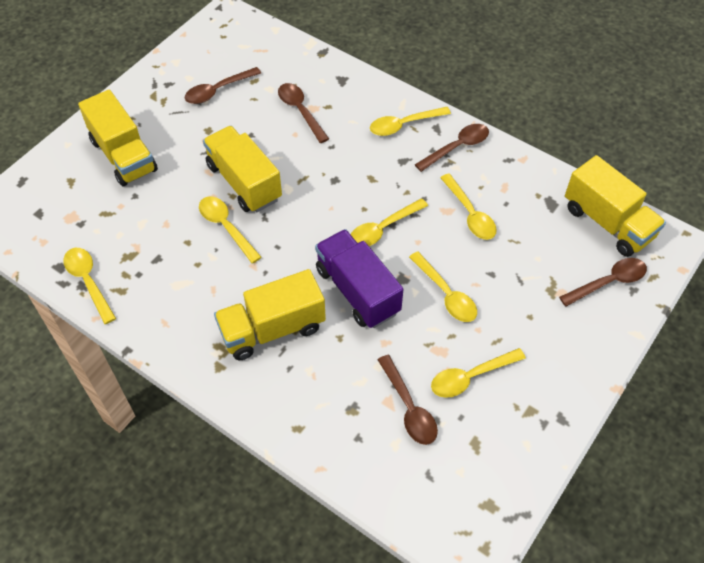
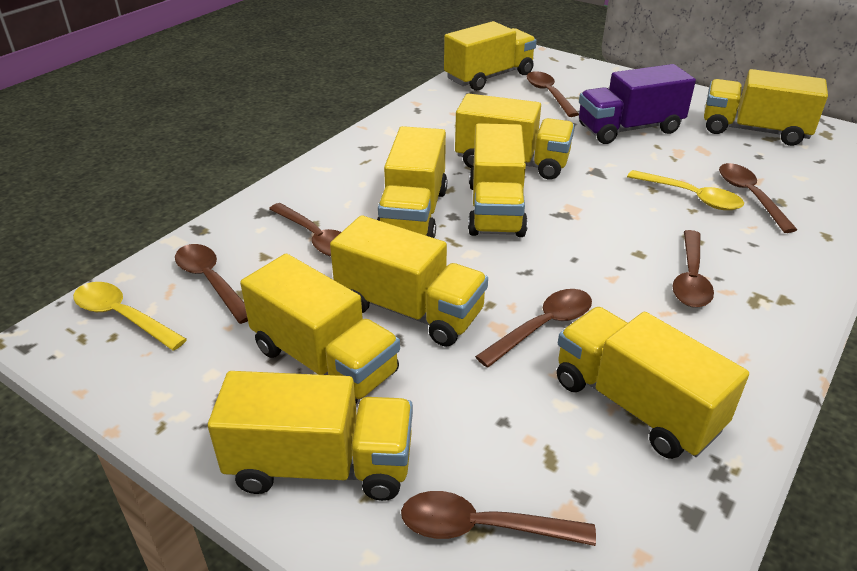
brown spoon: [185,67,261,104] [278,83,329,143] [378,355,438,445] [415,124,489,172] [559,258,647,307] = 5 -> [175,244,248,324] [269,203,341,257] [401,491,596,546] [475,289,592,368] [526,71,579,117] [673,230,714,308] [719,163,797,233] = 7
yellow spoon: [63,248,116,324] [199,196,262,263] [350,198,428,246] [370,107,451,136] [409,251,477,322] [431,348,526,398] [440,174,497,240] = 7 -> [73,282,187,351] [627,170,744,210] = 2
yellow truck: [78,90,158,186] [203,126,282,212] [214,269,326,360] [565,155,666,257] = 4 -> [208,371,413,501] [240,254,400,404] [330,215,488,347] [377,126,447,238] [444,21,537,91] [455,93,575,180] [468,123,528,237] [556,307,749,459] [704,69,828,146] = 9

